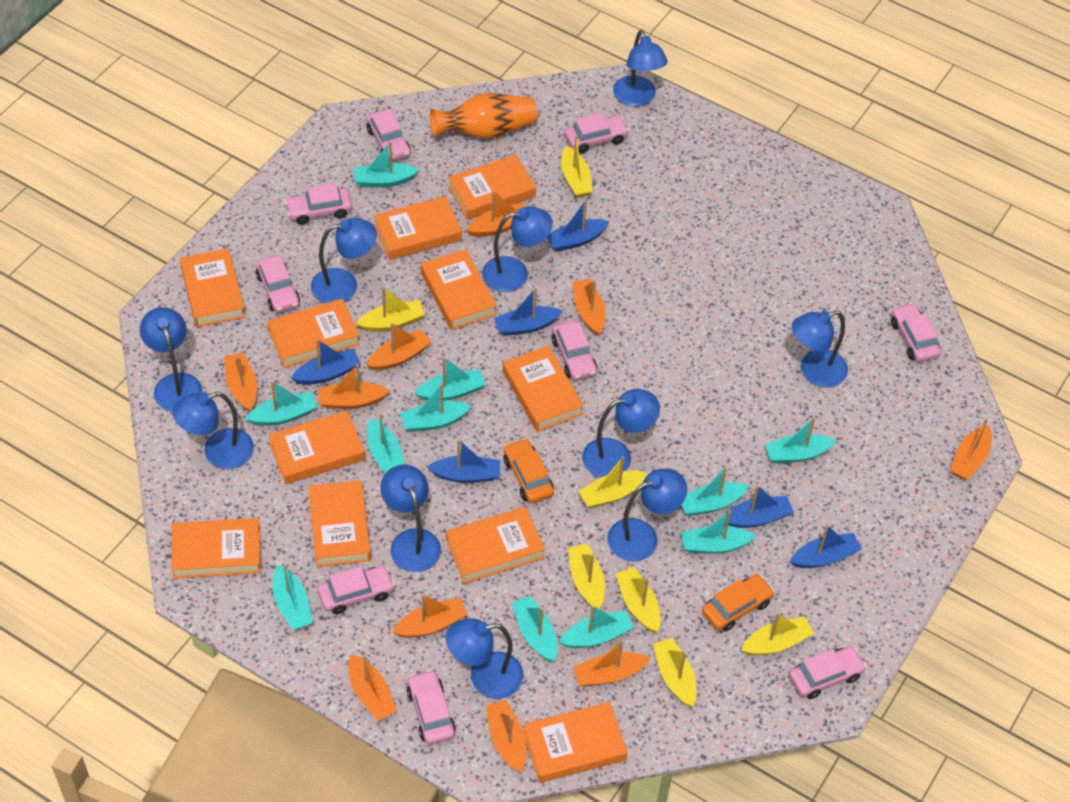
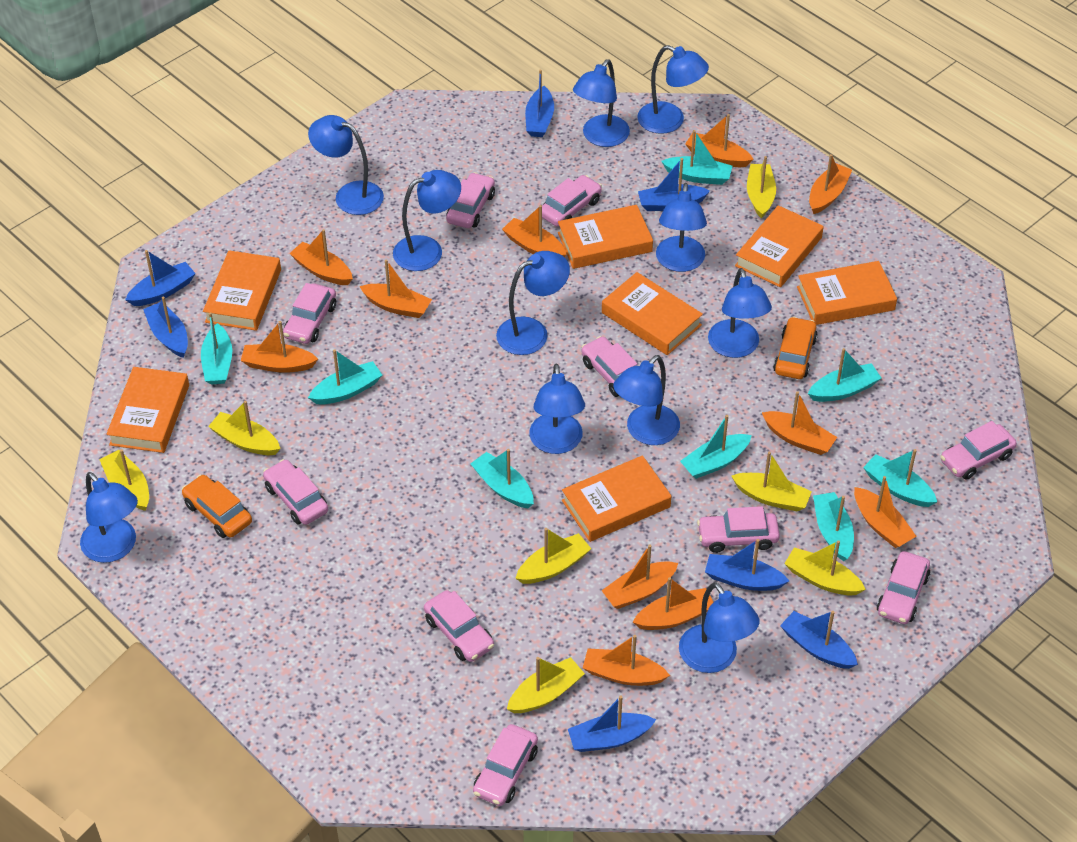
blue boat: [291,339,360,385] [427,439,500,483] [494,287,562,336] [547,200,609,252] [724,485,794,528] [790,525,862,568] = 6 -> [125,250,196,306] [143,297,188,358] [525,70,554,137] [568,695,656,752] [638,158,710,211] [705,539,789,591] [780,611,858,669] = 7
blue lamp: [140,307,203,412] [173,392,254,469] [311,218,377,303] [380,465,441,572] [446,618,523,699] [482,206,553,292] [582,389,660,478] [607,469,687,561] [613,30,668,107] [792,310,848,387] = 10 -> [80,472,138,563] [308,115,384,215] [393,170,461,271] [496,251,570,355] [529,364,585,454] [573,59,630,147] [613,355,680,445] [637,45,709,134] [656,183,707,272] [679,582,760,673] [708,268,772,358] = 11
orange boat: [224,352,257,412] [318,364,390,409] [348,654,397,721] [366,323,432,370] [392,594,468,638] [467,190,525,237] [486,700,526,773] [572,279,606,336] [573,640,650,687] [950,418,992,480] = 10 -> [241,321,318,373] [289,229,353,285] [359,259,432,318] [502,205,567,257] [583,635,670,686] [601,544,678,609] [633,577,714,630] [685,114,754,167] [762,391,837,455] [809,154,852,214] [854,476,917,548] = 11
orange book: [171,518,261,579] [180,248,246,327] [267,299,360,368] [269,411,365,484] [308,480,371,567] [374,196,462,260] [421,249,497,330] [446,507,545,583] [448,155,536,220] [503,346,584,432] [523,702,628,783] = 11 -> [106,367,189,453] [203,250,281,331] [558,205,653,269] [562,455,671,542] [602,272,703,355] [735,205,823,287] [797,261,897,325] = 7
orange vase: [430,93,537,139] = 1 -> none = 0
pink car: [256,255,300,313] [285,183,352,225] [318,566,395,614] [367,109,411,161] [407,669,456,745] [552,321,597,380] [564,113,629,153] [789,646,867,699] [891,303,941,362] = 9 -> [263,459,328,525] [283,283,336,344] [424,590,494,662] [446,172,495,228] [473,724,538,806] [542,175,602,227] [581,336,637,397] [697,506,780,553] [877,551,930,624] [940,421,1017,480] = 10
turquoise boat: [245,381,318,426] [273,564,313,630] [353,141,419,187] [367,414,405,474] [400,384,472,432] [415,357,485,401] [512,596,557,662] [559,605,634,648] [681,511,756,554] [682,467,749,516] [765,417,836,463] = 11 -> [201,312,232,384] [308,349,382,405] [470,449,534,508] [661,130,732,185] [680,415,752,479] [808,348,881,402] [813,492,854,561] [863,449,937,507] = 8

